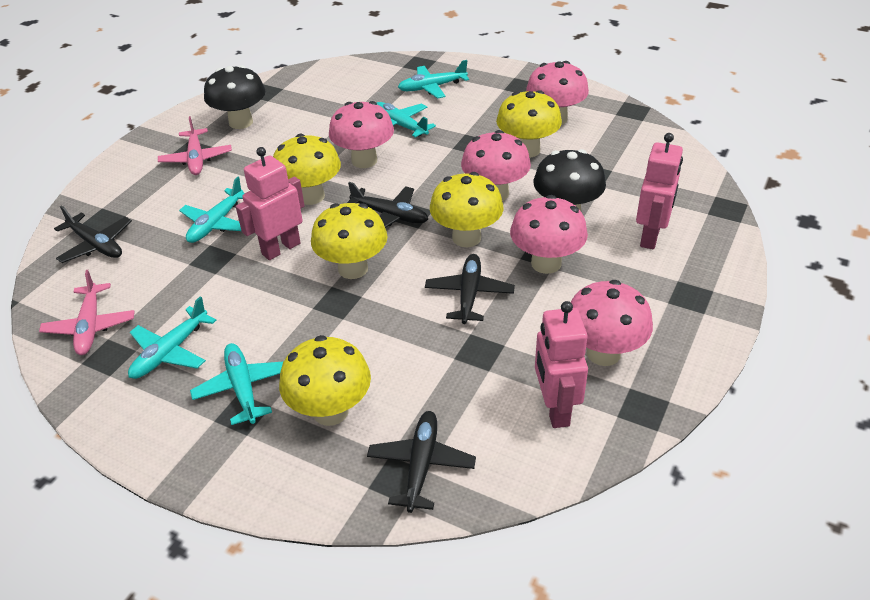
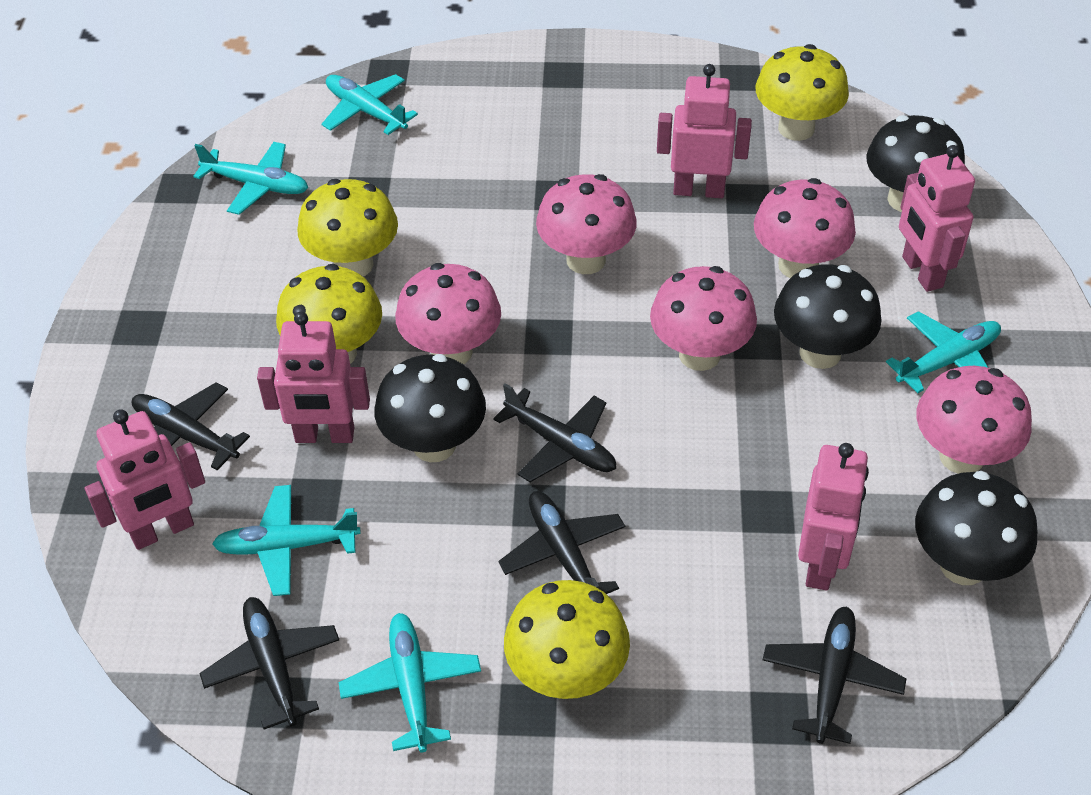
black mushroom: [204,65,265,129] [533,149,606,211] = 2 -> [375,354,486,462] [774,264,882,369] [867,115,965,212] [915,471,1038,585] = 4
black plane: [54,206,132,263] [347,182,428,228] [367,411,476,513] [425,254,515,324] = 4 -> [132,382,250,470] [199,597,339,729] [493,383,616,482] [498,491,625,594] [763,606,907,744] = 5
pink plane: [39,270,135,355] [158,116,232,175] = 2 -> none = 0
pink robot: [236,147,305,260] [535,301,588,428] [636,133,683,249] = 3 -> [85,409,205,550] [257,311,370,443] [657,64,752,198] [798,443,869,590] [899,145,975,292] = 5
yellow mushroom: [273,134,341,205] [279,335,371,426] [311,203,388,279] [430,172,504,247] [496,90,562,158] = 5 -> [276,264,382,364] [297,179,398,277] [504,580,630,699] [756,44,849,141] = 4

